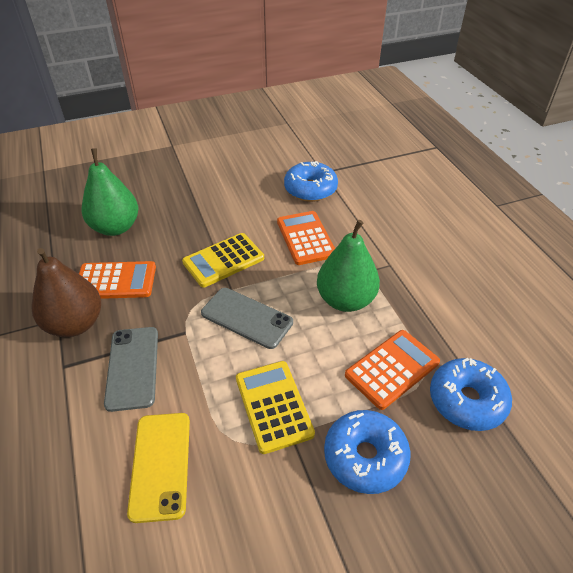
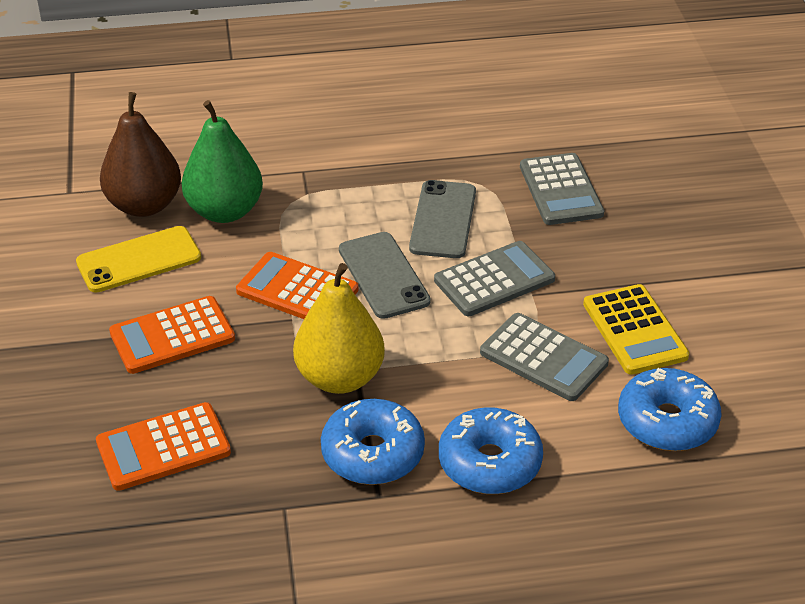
green pear: [82,148,138,236] [317,220,380,312] = 2 -> [182,100,263,223] = 1
grey calculator: none = 0 -> [434,241,555,316] [480,313,609,401] [520,153,604,225] = 3
yellow calculator: [182,233,264,288] [236,361,315,454] = 2 -> [583,284,689,375] = 1
yellow pear: none = 0 -> [293,263,385,394] = 1

